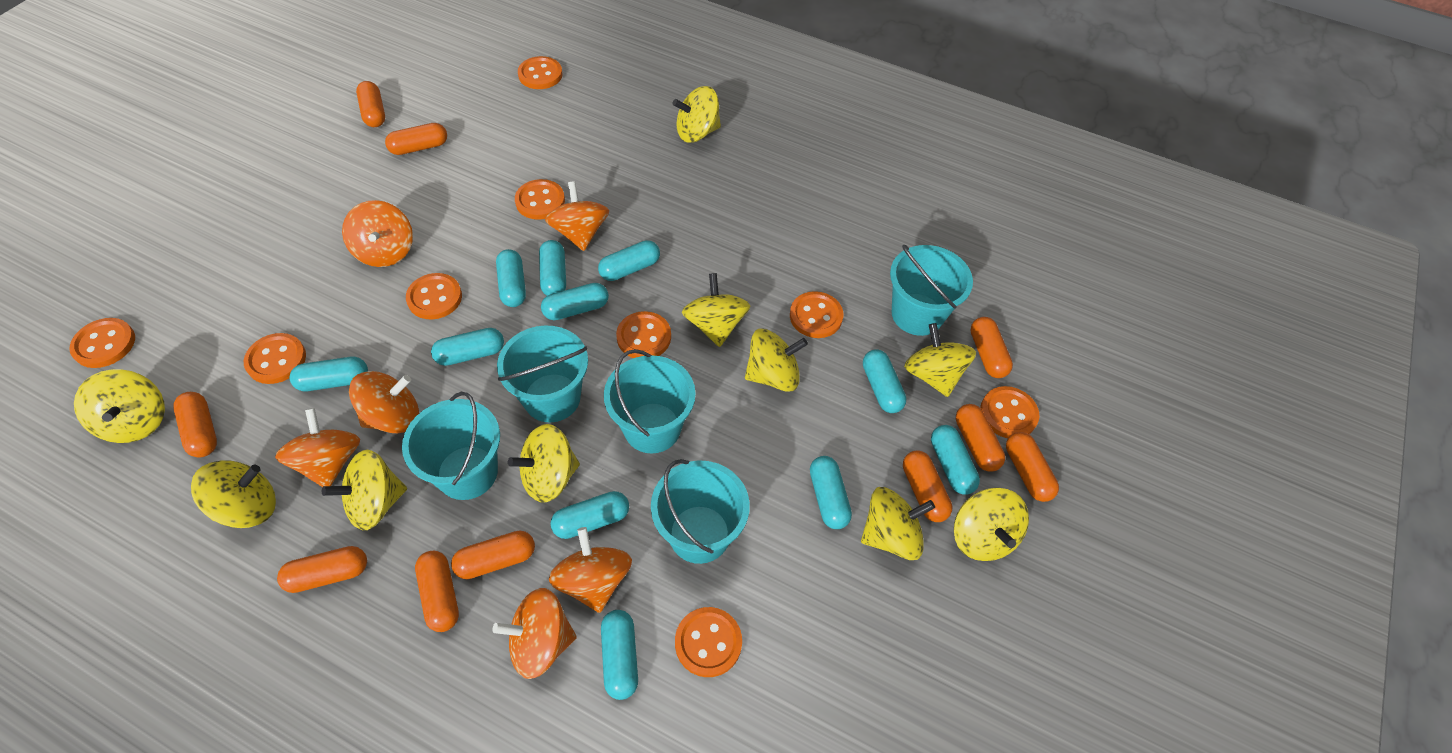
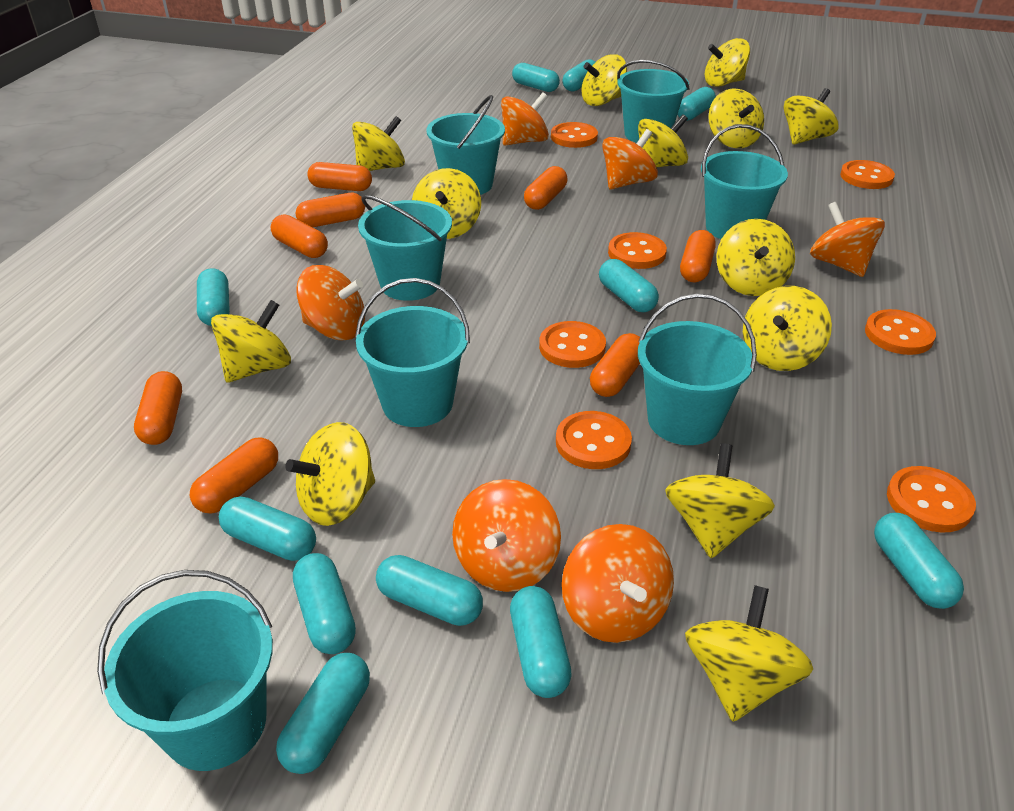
orange button: [69,318,135,368] [244,333,306,384] [406,273,462,319] [515,179,565,220] [518,56,562,89] [616,311,671,358] [675,607,742,677] [790,291,843,338] [980,386,1039,438] = 9 -> [539,321,606,368] [551,122,598,148] [556,411,632,469] [608,232,667,269] [840,160,895,189] [865,309,936,355] [887,466,976,533] = 7
orange capsule: [174,392,217,457] [277,546,367,593] [356,81,385,127] [385,123,447,155] [415,551,459,632] [451,531,535,579] [903,450,952,522] [956,404,1005,472] [970,317,1013,378] [1006,432,1059,502] = 10 -> [134,371,182,445] [190,437,278,514] [271,214,328,258] [296,193,365,227] [307,162,372,191] [524,166,568,210] [590,333,640,397] [680,230,716,282] = 8
turquoise bucket: [402,392,500,500] [497,326,588,422] [604,349,696,453] [651,459,750,564] [890,244,973,336] = 5 -> [97,570,273,771] [355,278,470,427] [358,195,452,301] [426,95,505,195] [617,60,690,143] [638,294,757,445] [701,124,788,239] = 7
yellow spinning top: [74,369,165,443] [191,460,276,528] [322,449,407,530] [508,424,580,502] [673,86,721,142] [682,273,750,347] [745,329,808,392] [861,487,935,560] [904,323,976,397] [954,488,1029,561] = 10 -> [211,300,291,383] [285,422,375,526] [352,116,405,171] [412,168,481,239] [581,54,627,106] [638,114,688,168] [665,443,775,558] [685,585,813,722] [705,38,750,87] [708,89,764,148] [716,219,795,296] [743,286,832,371] [783,88,838,145] = 13

